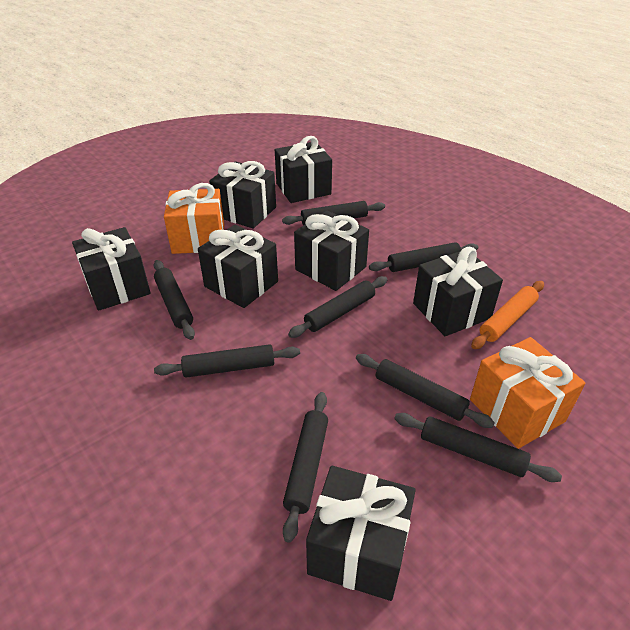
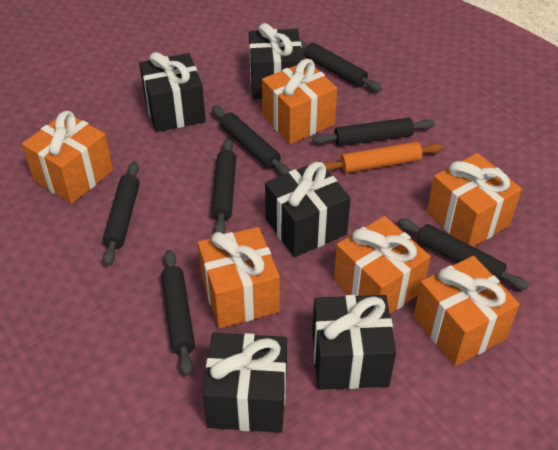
black gift: [72,227,151,311] [198,225,278,308] [209,161,276,229] [275,136,332,203] [294,211,369,291] [306,466,416,601] [413,247,503,336] = 7 -> [139,52,206,132] [203,333,287,433] [249,23,303,99] [265,161,351,257] [312,295,396,390] = 5
black rolling pin: [154,260,195,340] [154,344,300,378] [282,201,385,225] [283,392,328,543] [288,276,387,338] [356,354,495,428] [369,242,478,272] [394,413,562,482] = 8 -> [103,161,140,266] [161,250,195,376] [211,138,236,234] [212,106,290,175] [300,40,382,91] [313,118,434,146] [398,218,529,290] = 7
orange gift: [164,183,224,254] [470,337,585,449] = 2 -> [22,111,113,204] [198,227,280,328] [262,59,337,144] [334,216,431,313] [414,256,520,366] [427,153,522,247] = 6

